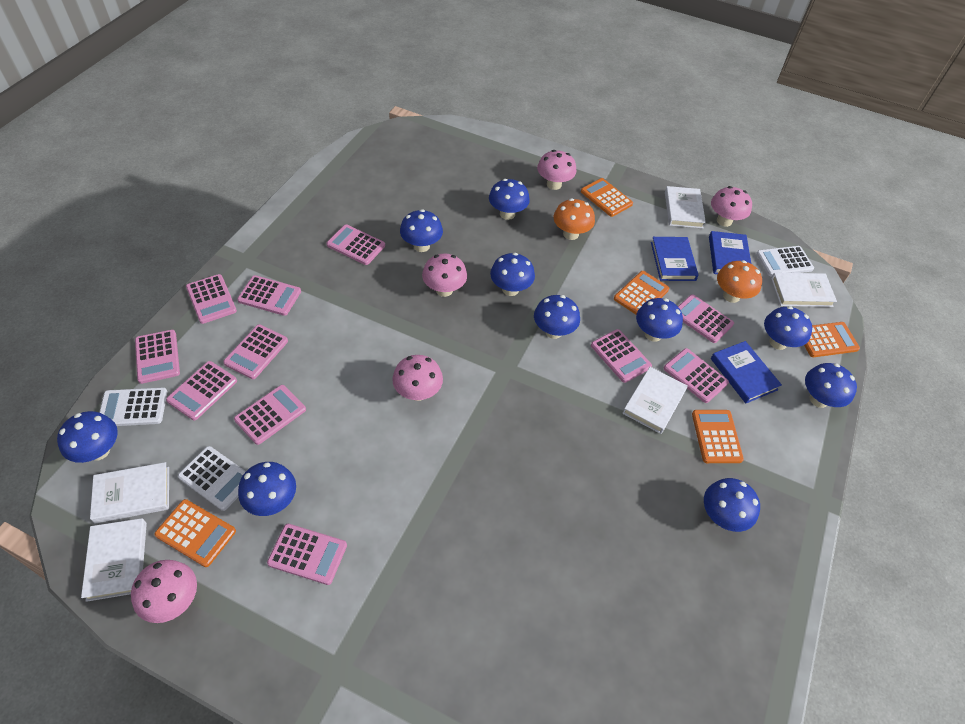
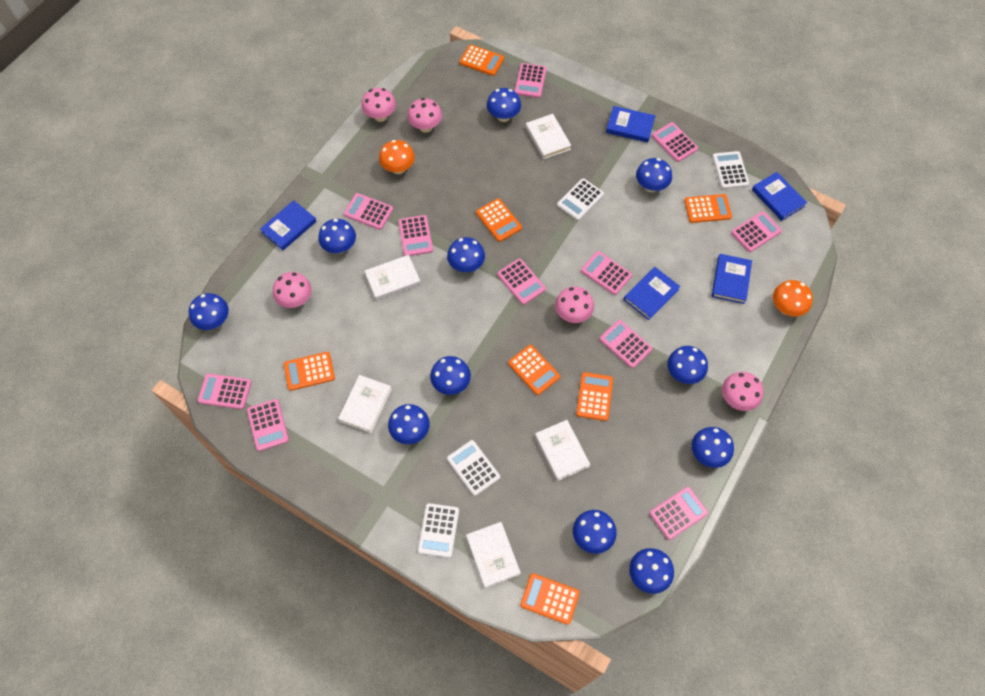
blue book: [651,237,699,281] [709,231,751,274] [711,341,782,403] = 3 -> [260,200,316,250] [606,106,655,143] [624,267,680,320] [712,254,752,304] [752,172,807,221] = 5
blue mushroom: [57,411,118,463] [238,462,296,516] [400,209,443,252] [489,179,530,220] [490,253,535,296] [534,295,580,339] [636,298,683,342] [704,478,760,532] [764,306,812,350] [805,363,857,408] = 10 -> [189,293,229,330] [318,219,356,253] [388,404,430,444] [430,356,471,395] [447,237,485,272] [487,88,521,122] [573,510,617,554] [629,548,674,594] [636,158,672,192] [667,346,708,384] [692,427,734,468] = 11
orange calculator: [154,499,236,567] [581,178,633,217] [614,271,669,314] [692,410,744,463] [804,322,860,357] = 5 -> [284,352,335,391] [459,45,504,76] [476,198,522,242] [508,345,560,395] [520,573,580,625] [576,372,613,421] [684,194,732,223] = 7
white calculator: [99,387,167,426] [178,446,246,511] [756,246,814,276] = 3 -> [418,503,459,558] [447,440,500,496] [557,178,604,221] [712,151,749,189] = 4

